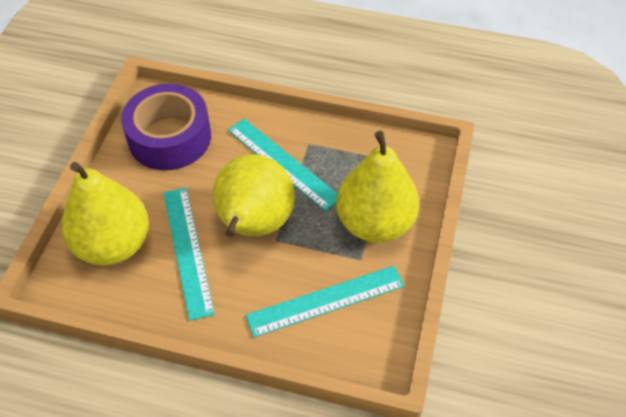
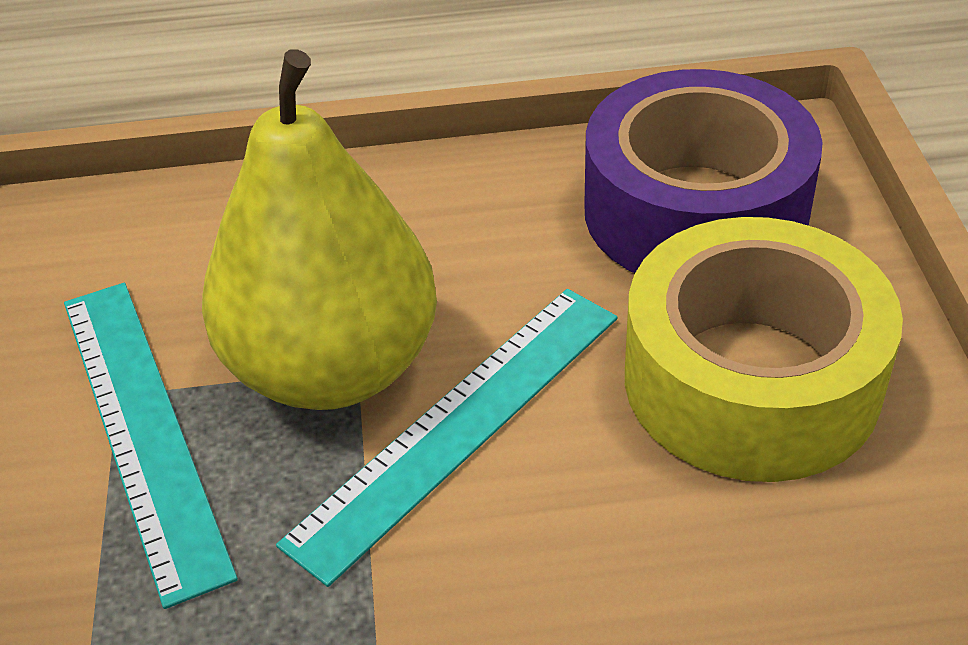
turquoise ruler: [164,188,215,321] [228,118,338,211] [246,266,404,337] = 3 -> [64,283,238,609] [276,289,618,587] = 2
yellow pear: [62,162,149,265] [213,154,295,237] [336,131,419,243] = 3 -> [202,49,437,410] = 1
yellow tape: none = 0 -> [625,217,903,482] = 1

